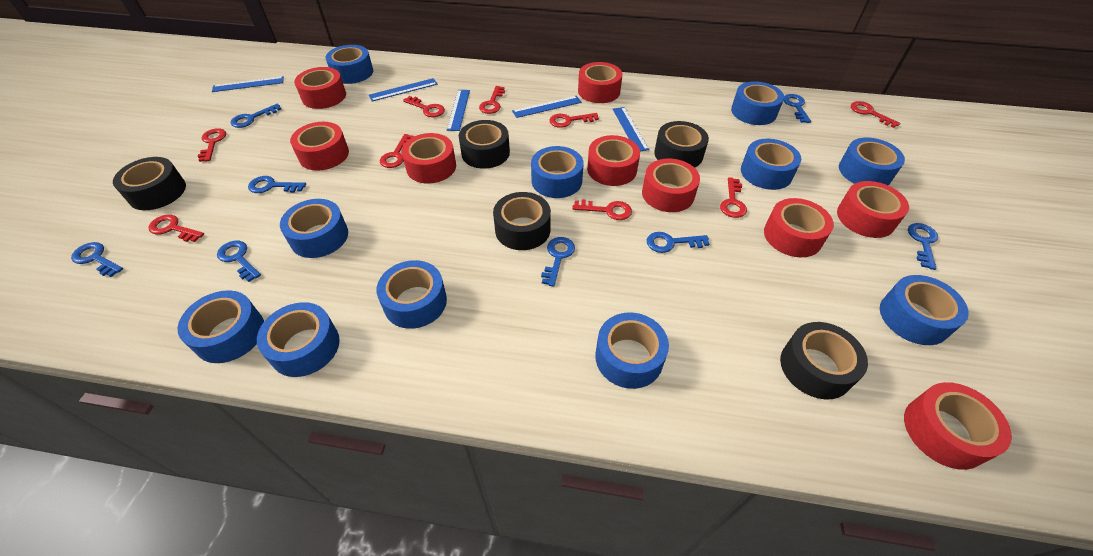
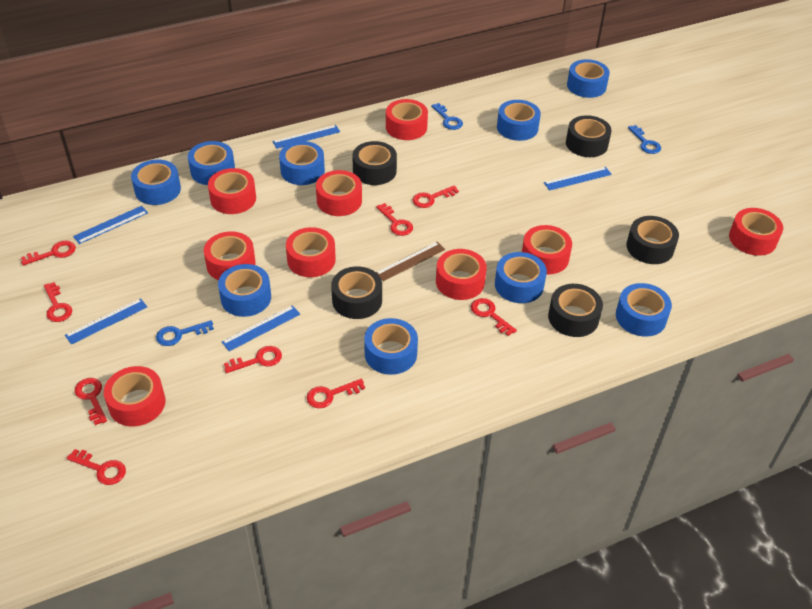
blue key: [71,242,123,277] [217,241,261,282] [231,104,281,128] [248,176,306,193] [541,237,575,287] [647,232,709,253] [783,94,811,123] [908,223,938,270] = 8 -> [156,320,214,346] [431,103,463,130] [628,125,661,154] = 3
blue tape: [178,290,264,363] [257,302,340,377] [280,199,348,258] [326,45,373,84] [376,260,447,329] [531,146,584,198] [595,312,669,389] [731,81,784,125] [741,139,801,190] [839,138,905,185] [880,275,969,345] = 11 -> [131,160,181,205] [188,141,235,185] [218,264,271,317] [279,141,325,185] [364,318,418,375] [495,252,547,303] [497,100,541,141] [567,59,610,98] [616,283,672,337] = 9
brown ruler: none = 0 -> [376,242,445,281] = 1

